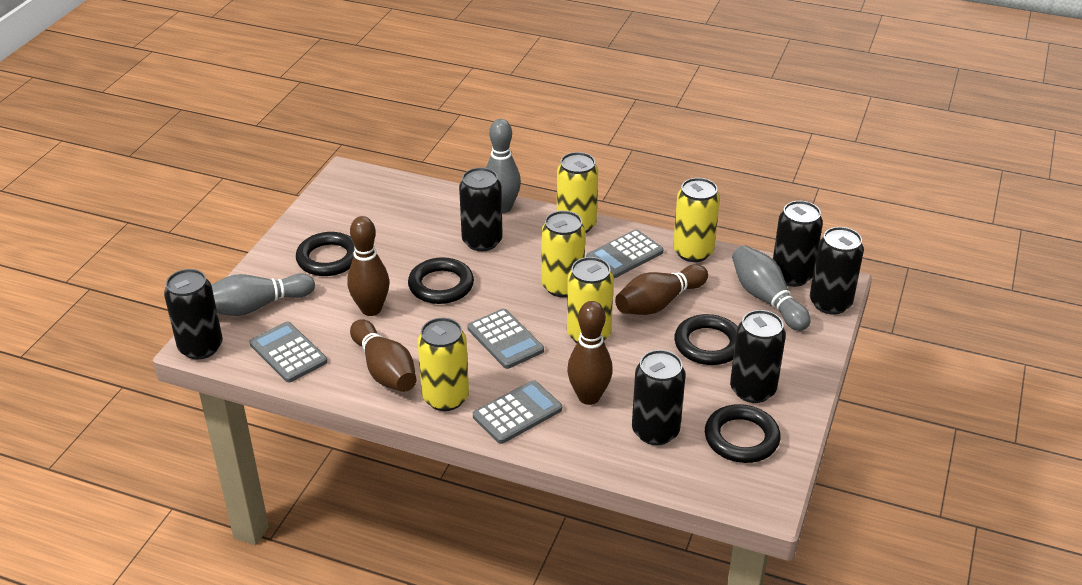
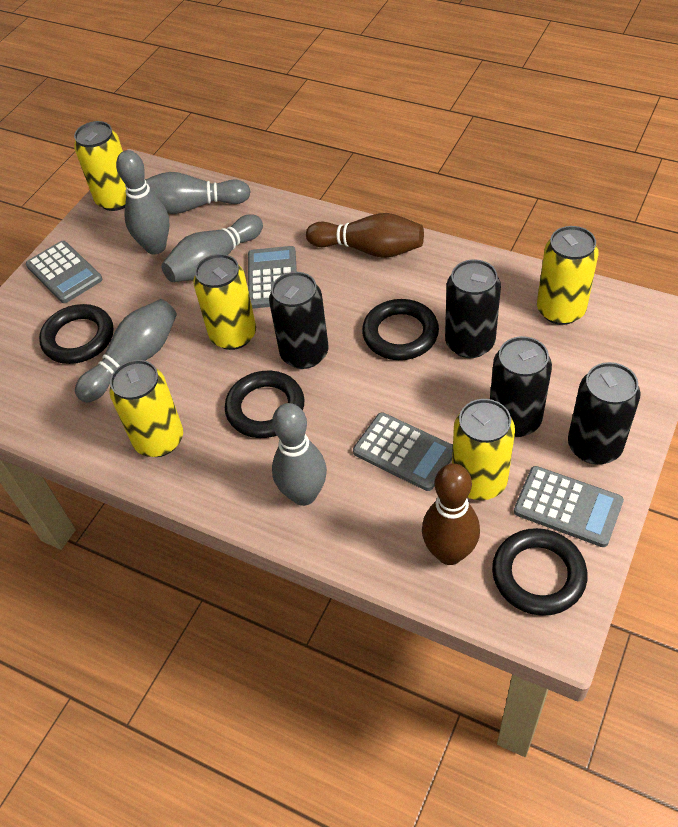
black can: [164,269,223,360] [459,168,503,251] [632,350,686,445] [730,310,786,403] [773,201,823,287] [810,227,864,315] = 6 -> [269,272,329,369] [445,259,501,358] [490,336,552,437] [568,362,640,464] = 4
brown bowling pin: [347,216,389,316] [350,319,416,392] [567,301,613,405] [615,264,708,315] = 4 -> [306,213,424,258] [422,463,480,565] = 2
grey bowling pin: [212,273,315,316] [486,119,521,213] [732,245,811,331] = 3 -> [75,299,177,402] [116,150,170,254] [145,172,251,214] [161,214,263,282] [272,403,327,506] = 5

